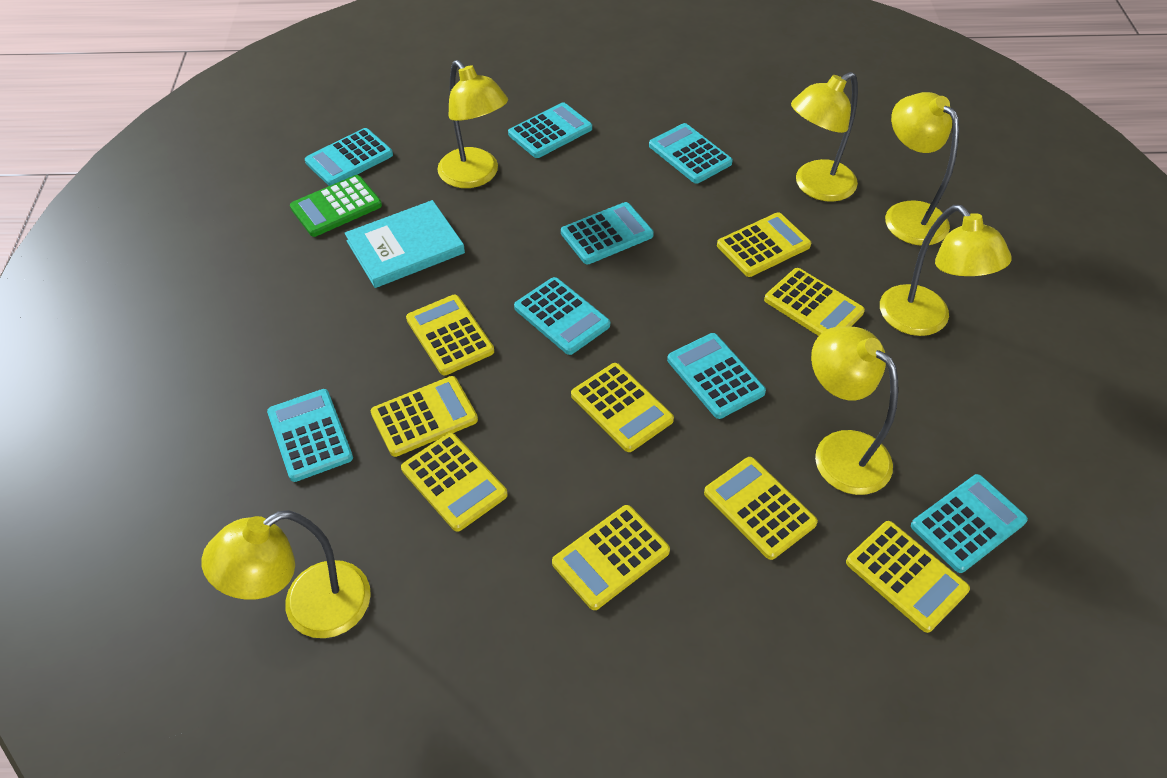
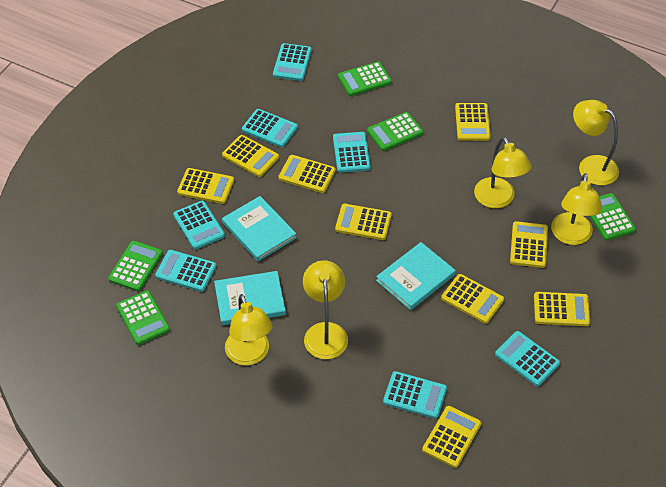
green calculator: [290,175,382,237] = 1 -> [108,241,163,291] [116,291,170,345] [338,62,392,96] [367,112,423,151] [590,193,636,241] = 5
turquoise book: [345,200,465,288] = 1 -> [214,271,286,325] [222,196,297,261] [376,242,456,310] = 3
turquoise calculator: [267,389,353,482] [305,128,393,186] [508,102,592,158] [514,277,610,355] [561,202,654,264] [649,123,733,184] [667,333,766,419] [911,474,1028,573] = 8 -> [155,250,217,292] [173,201,225,250] [242,109,298,148] [273,43,312,81] [333,132,371,173] [383,371,447,419] [495,331,560,387] = 7
yellow lamp: [201,510,371,638] [437,60,508,188] [791,72,858,202] [811,326,898,495] [880,205,1012,336] [885,92,959,246] = 6 -> [225,294,273,365] [303,260,348,359] [474,137,532,208] [551,173,602,245] [573,100,619,185] = 5

